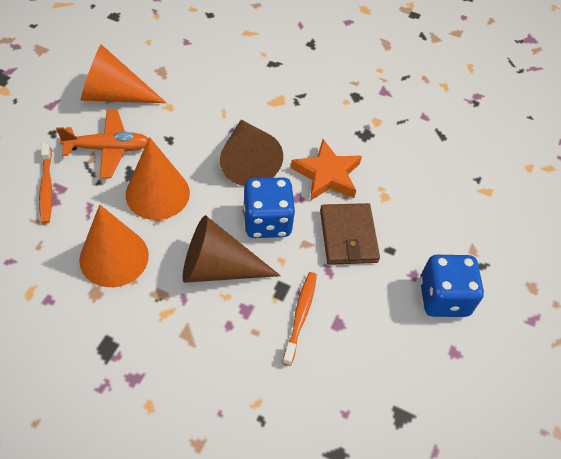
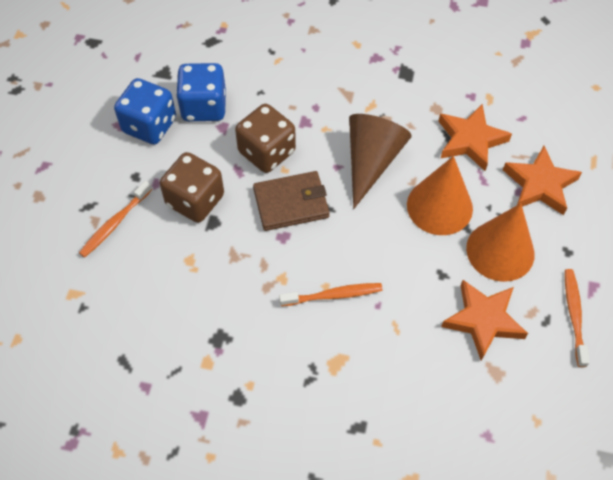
brown cone: [183,215,281,283] [220,120,283,186] = 2 -> [349,114,412,209] = 1
brown dice: none = 0 -> [160,152,224,223] [235,104,296,173] = 2
orange cone: [79,204,149,287] [81,44,167,103] [126,137,190,220] = 3 -> [407,156,473,235] [466,203,535,282] = 2
orange plane: [56,110,148,178] = 1 -> none = 0
orange star: [291,139,362,201] = 1 -> [438,104,512,171] [441,280,528,361] [503,146,582,215] = 3
orange toothbrush: [39,142,52,224] [282,272,317,366] = 2 -> [79,181,152,258] [279,283,383,306] [565,269,590,367] = 3

